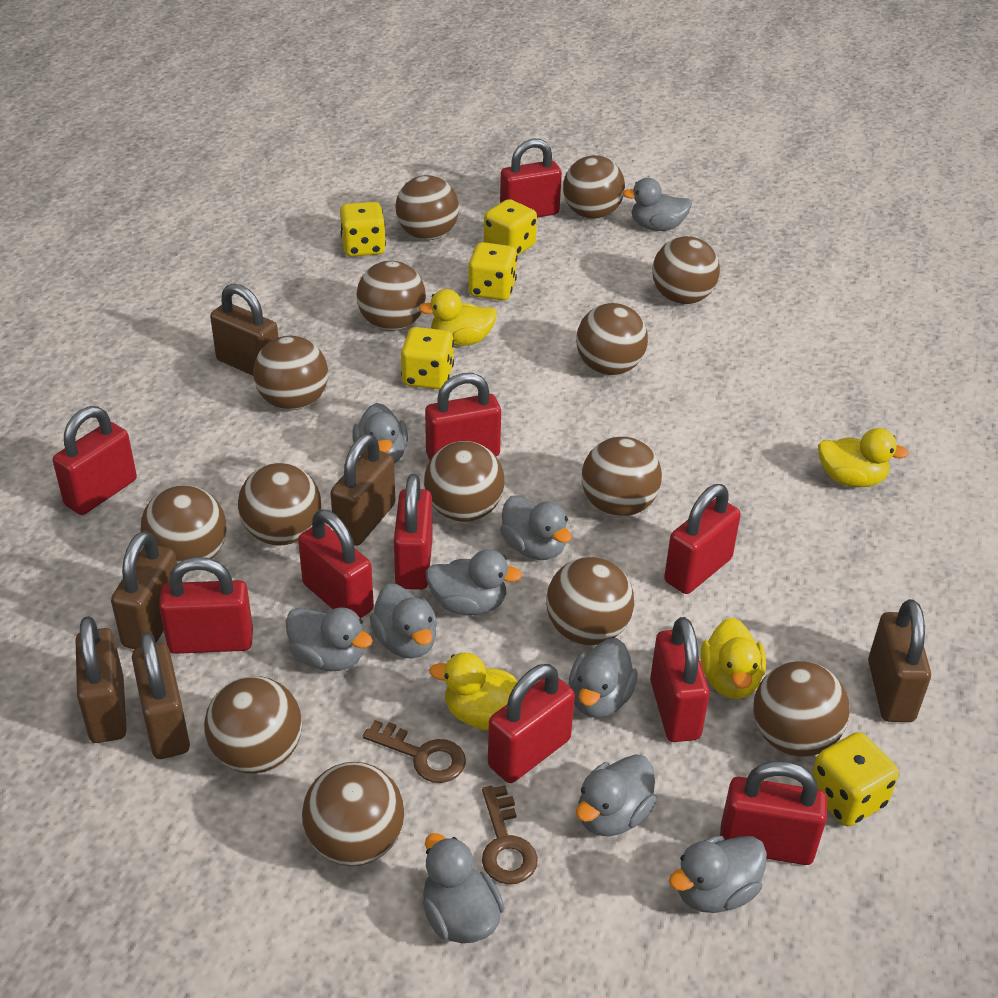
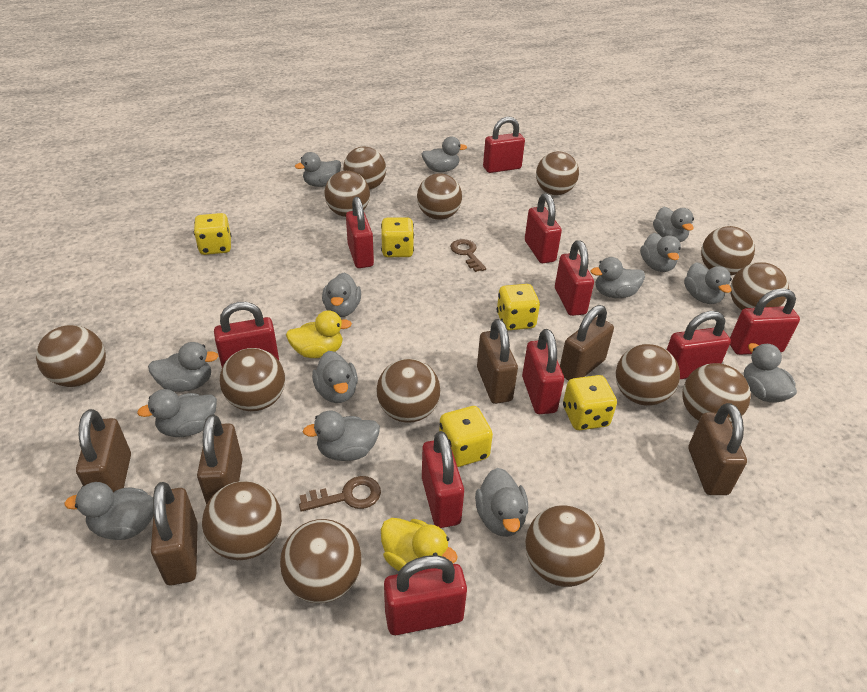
grey duck: [286,607,373,671] [352,403,408,463] [370,584,437,659] [423,833,505,944] [426,550,522,615] [500,495,572,560] [569,638,638,718] [576,754,657,836] [622,178,692,231] [669,836,767,913] = 10 -> [65,482,154,540] [137,389,217,437] [148,342,218,392] [295,152,341,187] [303,411,380,461] [312,351,358,403] [322,273,361,317] [422,136,467,172] [475,468,528,537] [591,257,645,298] [640,233,681,272] [653,207,694,242] [684,262,732,304] [744,343,797,402] = 14
yellow duck: [418,289,497,346] [429,653,517,731] [701,618,766,699] [818,428,909,487] = 4 -> [286,310,352,358] [381,518,458,571] = 2

